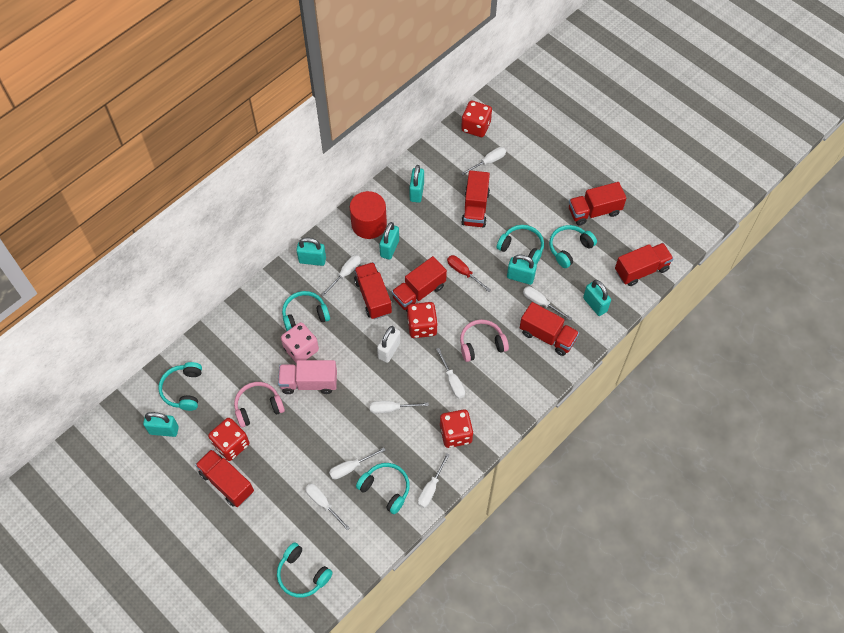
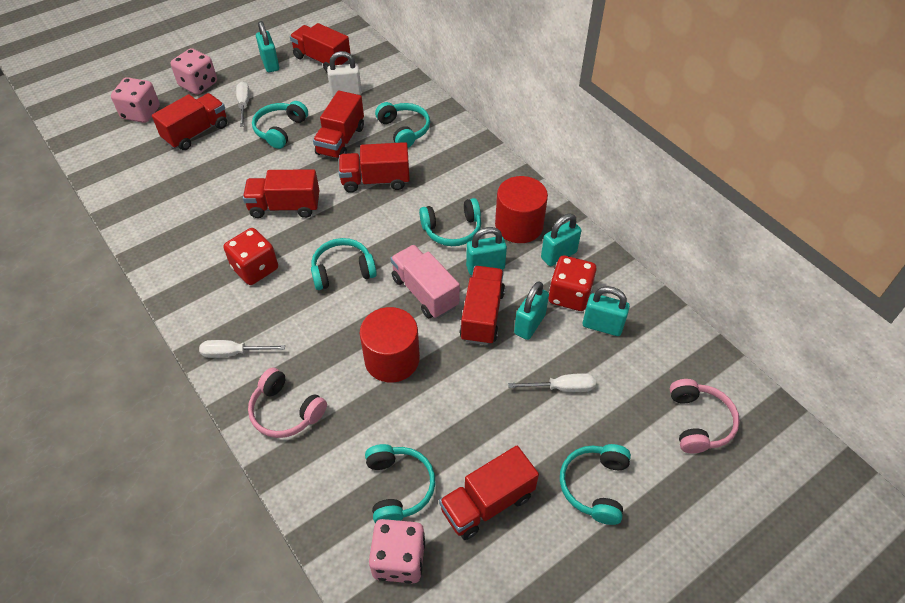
pink dice: [281,322,319,363] = 1 -> [111,77,160,123] [171,48,217,95] [369,519,425,583] = 3
red cylinder: [350,191,387,239] = 1 -> [360,307,420,383] [495,176,548,243] = 2
red dice: [208,418,250,461] [407,302,438,338] [440,409,473,448] [461,101,492,137] = 4 -> [223,228,278,285] [549,255,597,311] = 2
red screwdriver: [447,255,491,292] = 1 -> none = 0
turquoise padlock: [143,412,179,437] [296,238,326,266] [379,222,399,260] [409,165,424,203] [507,254,537,285] [583,280,611,316] = 6 -> [256,21,279,72] [466,227,507,275] [514,282,549,340] [541,214,581,266] [583,286,630,336] = 5
white screwdriver: [305,484,350,531] [321,255,361,296] [329,447,386,479] [370,401,429,413] [418,453,450,508] [436,348,465,399] [461,147,506,175] [523,286,572,320] = 8 -> [199,340,285,358] [236,82,250,127] [508,373,596,392] = 3

